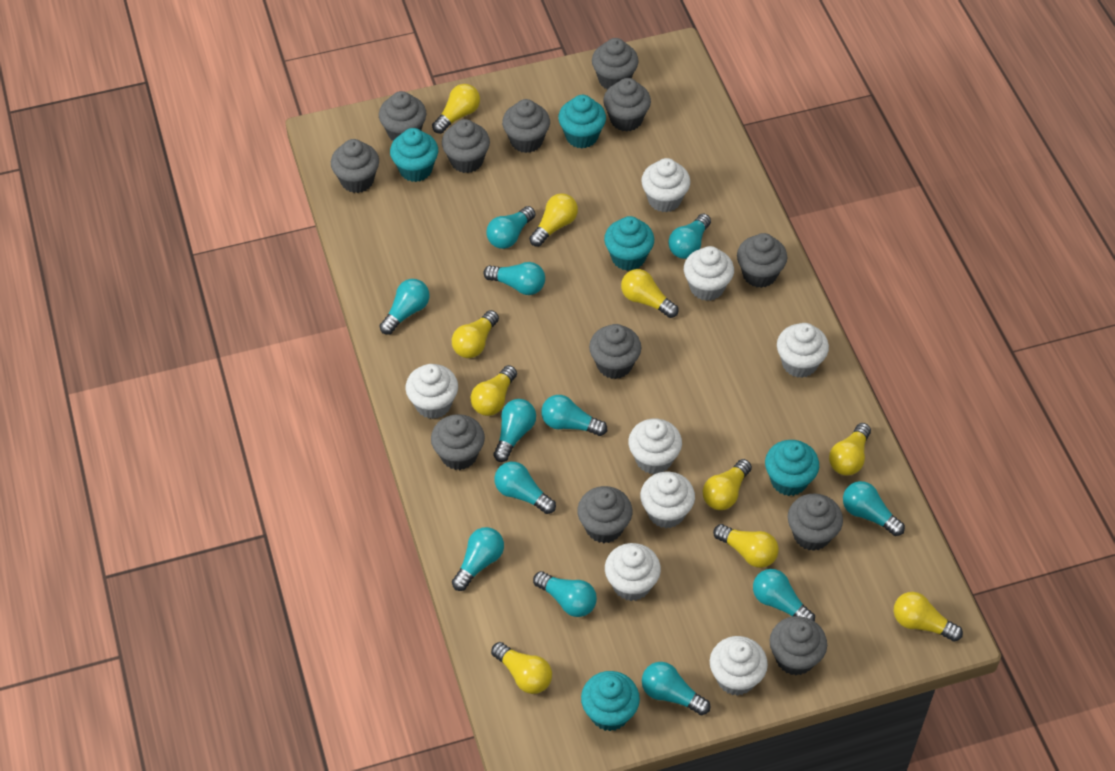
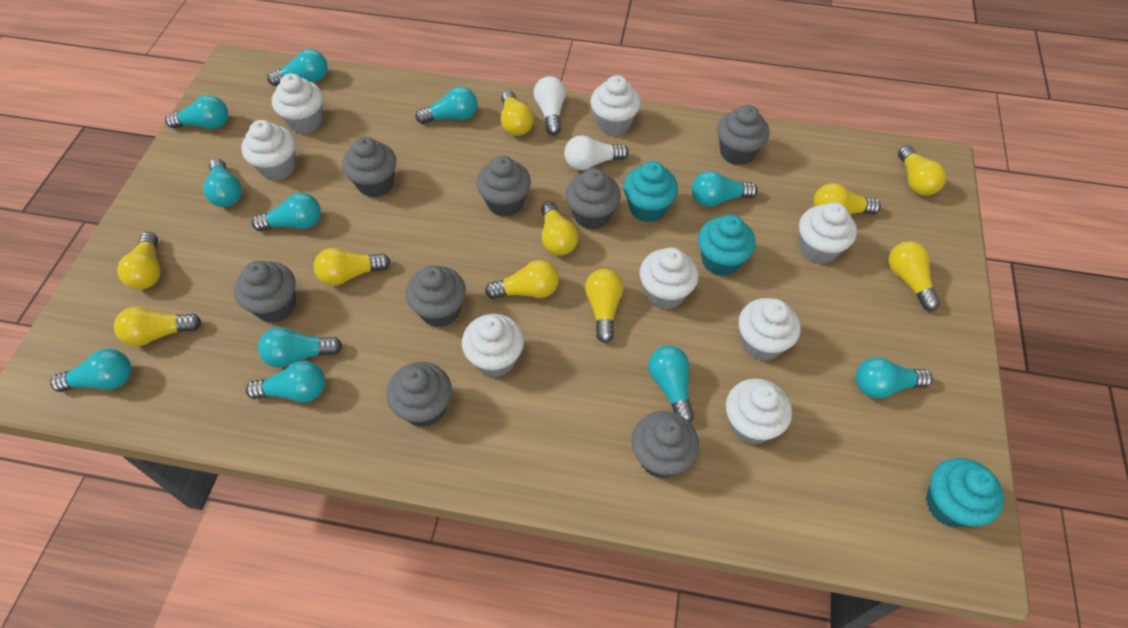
grey cupcake: [331,139,379,193] [379,91,426,141] [431,414,485,470] [442,119,490,173] [502,99,550,153] [577,486,633,543] [589,324,641,379] [592,38,639,90] [603,78,651,132] [737,233,787,288] [770,616,827,675] [788,494,843,551] = 12 -> [234,261,296,323] [342,137,396,197] [386,362,452,427] [406,265,466,327] [476,156,531,217] [566,168,621,230] [632,411,699,478] [717,105,769,165] = 8
turquoise cupcake: [390,128,438,182] [558,95,606,149] [581,671,640,731] [604,216,654,271] [765,440,819,496] = 5 -> [623,161,678,222] [698,214,756,276] [926,458,1004,527] = 3
turquoise light bulb: [379,279,430,335] [452,527,504,591] [483,262,545,295] [486,206,536,249] [493,399,536,462] [494,462,556,514] [533,571,597,617] [541,395,607,436] [642,662,710,715] [668,214,711,259] [753,569,815,622] [843,481,905,536] = 12 -> [50,349,131,392] [165,95,228,129] [203,158,242,207] [246,361,325,403] [251,193,321,231] [258,327,342,367] [267,49,328,86] [415,87,478,124] [648,346,694,422] [692,171,758,207] [855,357,932,399] = 11
white light bulb: none = 0 -> [534,76,566,135] [564,135,629,170] = 2

